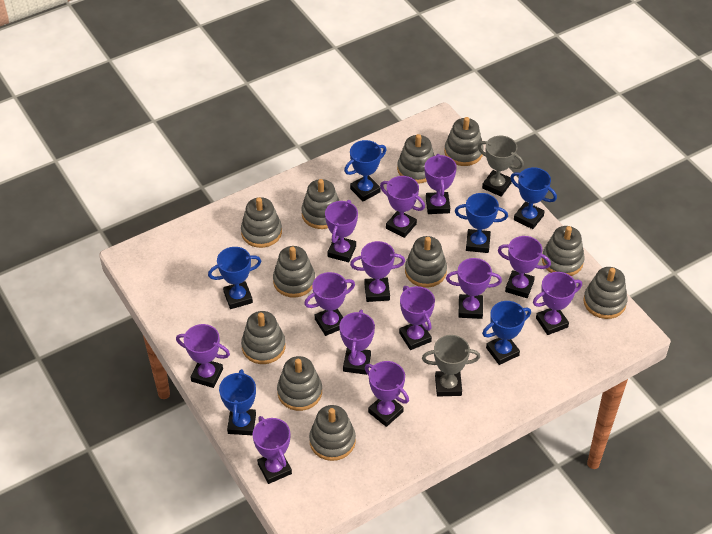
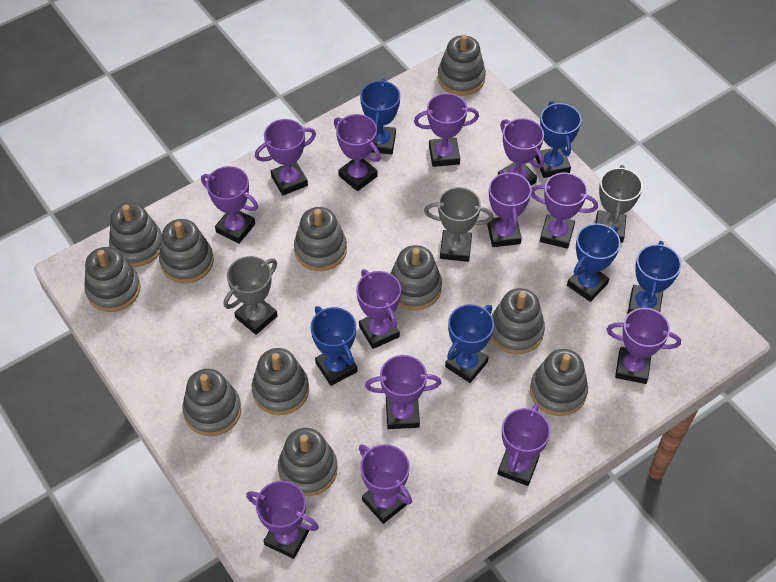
grey trophy: [422,335,480,397] [478,136,524,197] = 2 -> [224,256,278,335] [424,187,493,262] [596,165,643,243] = 3

